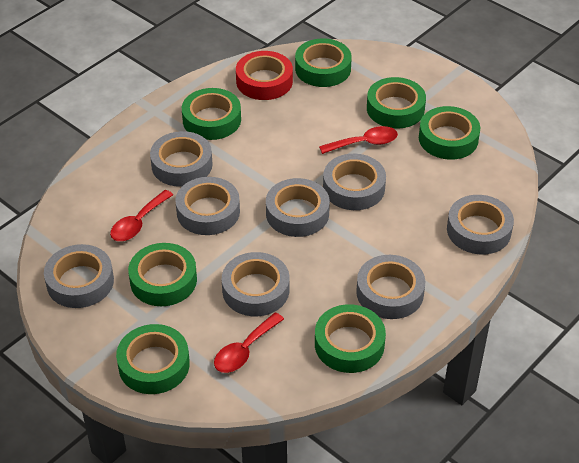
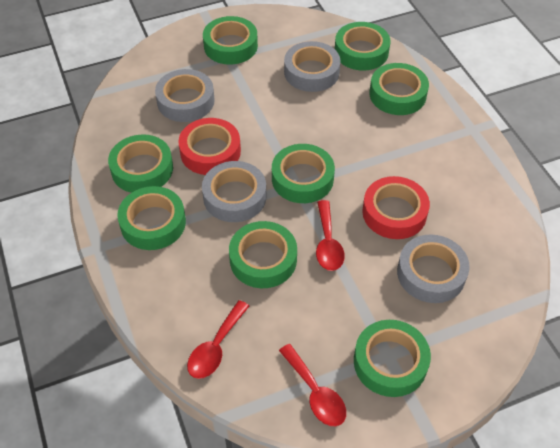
green tape: [116,324,190,394] [128,243,197,306] [182,88,241,140] [295,38,352,87] [315,304,386,373] [367,77,426,128] [419,106,480,160] = 7 -> [108,134,173,193] [117,186,186,250] [203,16,258,65] [229,221,297,288] [272,144,335,203] [335,22,390,71] [354,320,431,397] [369,63,429,115] = 8
grey tape: [44,244,114,308] [150,131,212,187] [175,177,240,235] [222,252,289,316] [266,178,330,237] [323,154,386,210] [356,255,425,319] [447,195,514,255] = 8 -> [155,69,215,122] [202,161,266,222] [284,41,341,92] [397,234,470,303] = 4
red tape: [236,51,293,100] = 1 -> [178,118,241,175] [362,176,430,239] = 2

